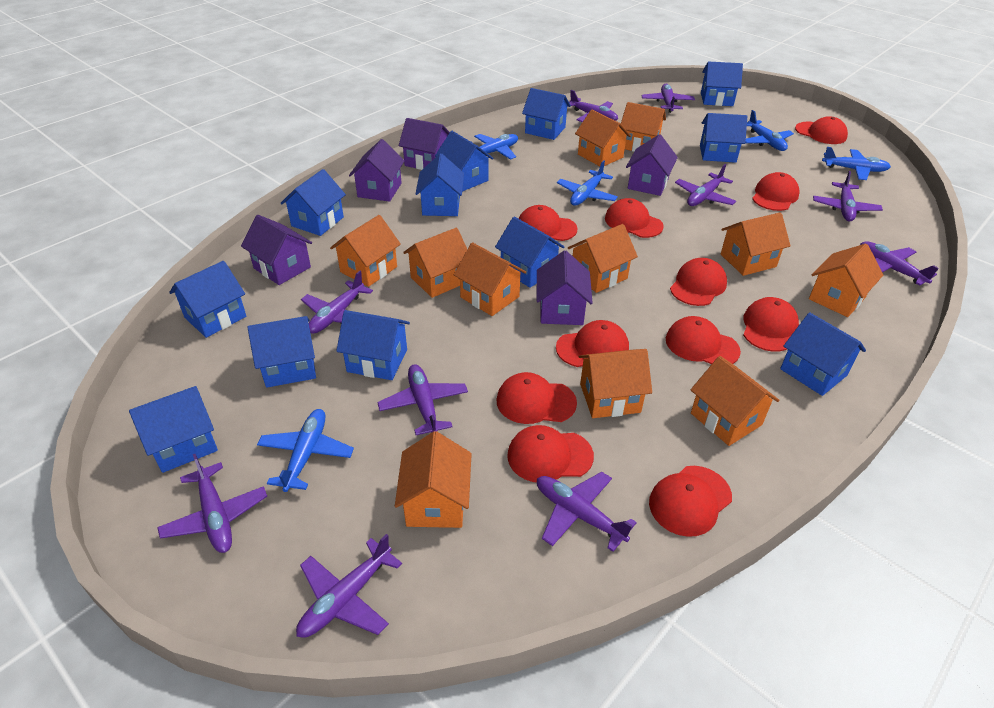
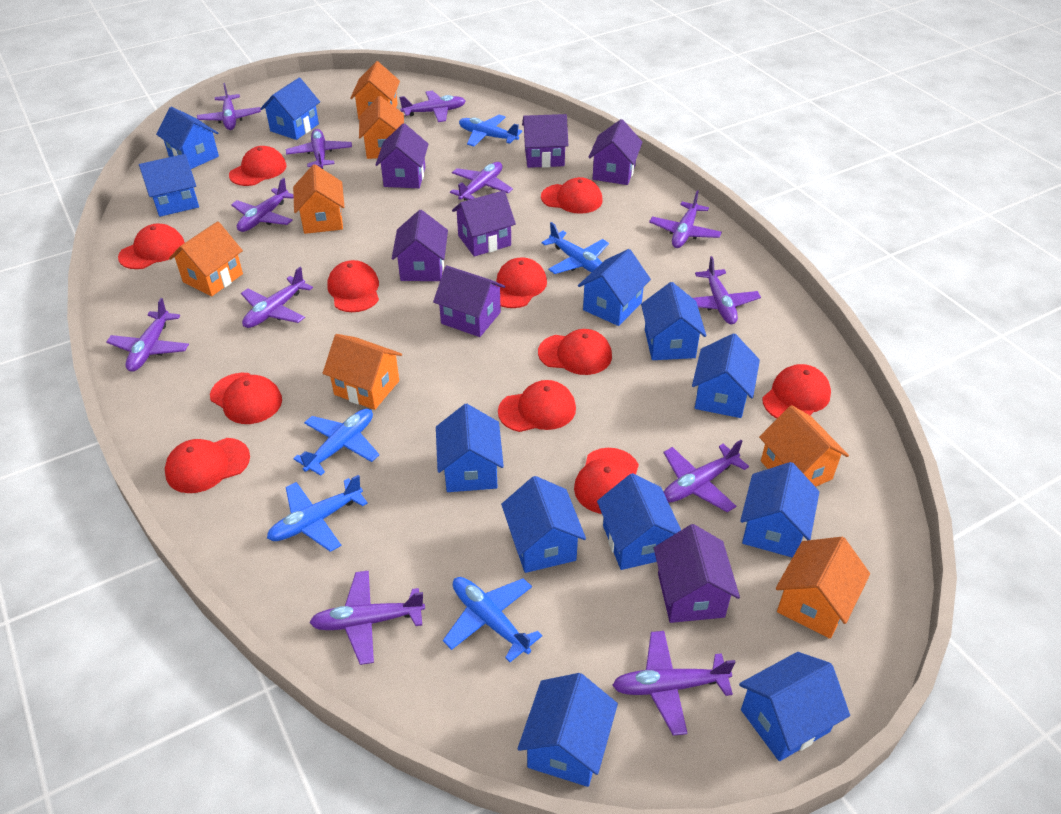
orange house: [330,215,401,287] [395,431,472,528] [403,228,467,298] [454,242,526,316] [568,224,638,293] [575,110,631,166] [578,349,652,418] [621,102,666,152] [691,356,780,446] [721,212,791,276] [809,244,883,317] = 11 -> [169,222,243,296] [293,164,344,234] [323,334,402,410] [350,61,400,119] [359,96,404,159] [759,405,849,487] [776,537,870,639] = 7
purple house: [241,215,312,285] [349,139,405,202] [399,118,450,170] [537,250,592,325] [626,134,678,196] = 5 -> [375,123,428,188] [392,210,448,281] [433,265,505,337] [452,190,516,257] [522,114,568,168] [588,119,643,185] [654,524,740,623] = 7
purple plane: [157,454,267,553] [296,534,402,638] [301,271,373,334] [377,364,468,435] [537,472,637,552] [567,90,618,122] [641,84,695,113] [675,164,736,206] [813,171,883,221] [860,241,939,286] = 10 -> [106,298,189,372] [197,83,261,130] [231,178,294,232] [241,267,313,328] [286,129,352,169] [309,571,425,665] [399,91,465,122] [450,162,513,201] [612,631,736,736] [649,190,722,248] [664,440,749,512] [693,256,761,324] = 12

